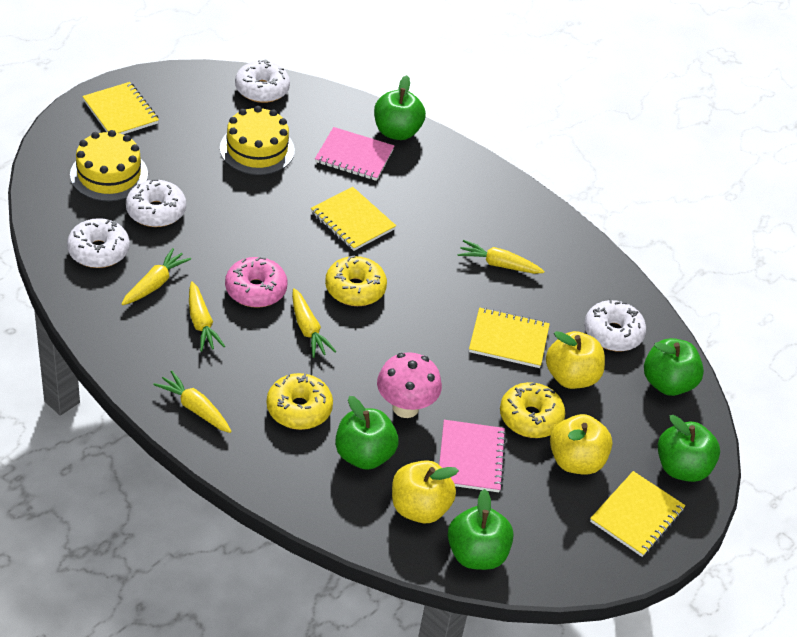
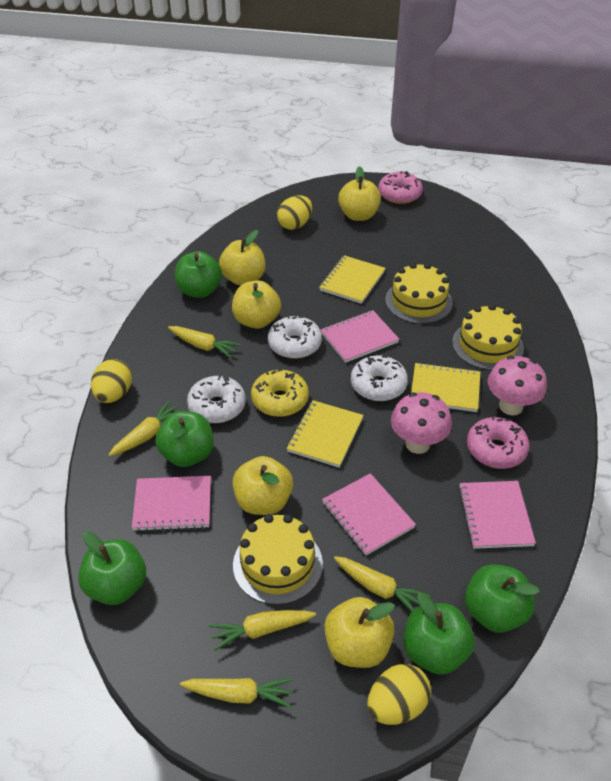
pink donut: [225,257,288,308] = 1 -> [378,171,423,204] [467,416,529,469] = 2
pink mushroom: [377,352,442,418] = 1 -> [391,392,452,454] [488,356,547,416] = 2
pink notebook: [315,127,394,181] [439,420,506,492] = 2 -> [132,476,211,532] [321,310,399,363] [322,473,416,555] [458,481,536,549] = 4
white donut: [67,218,130,268] [126,179,186,227] [235,59,290,103] [584,299,646,351] = 4 -> [187,375,246,423] [268,315,322,359] [351,355,408,401] = 3
yellow apple: [392,460,459,523] [546,331,605,389] [550,414,613,475] = 3 -> [219,230,265,286] [232,281,281,329] [232,456,293,515] [324,597,395,668] [338,166,381,221] = 5
yellow cake: [70,130,148,201] [220,106,295,175] = 2 -> [233,514,323,605] [385,263,453,324] [452,304,524,370] = 3
yellow donut: [267,373,333,430] [325,255,387,306] [500,382,565,438] = 3 -> [251,368,309,417] = 1
yellow egg: none = 0 -> [91,359,132,403] [277,195,312,230] [367,664,431,725] = 3
yellow notebook: [82,82,159,134] [311,187,396,251] [469,307,550,368] [590,471,686,557] = 4 -> [286,400,363,468] [319,255,385,304] [411,363,480,412] = 3

